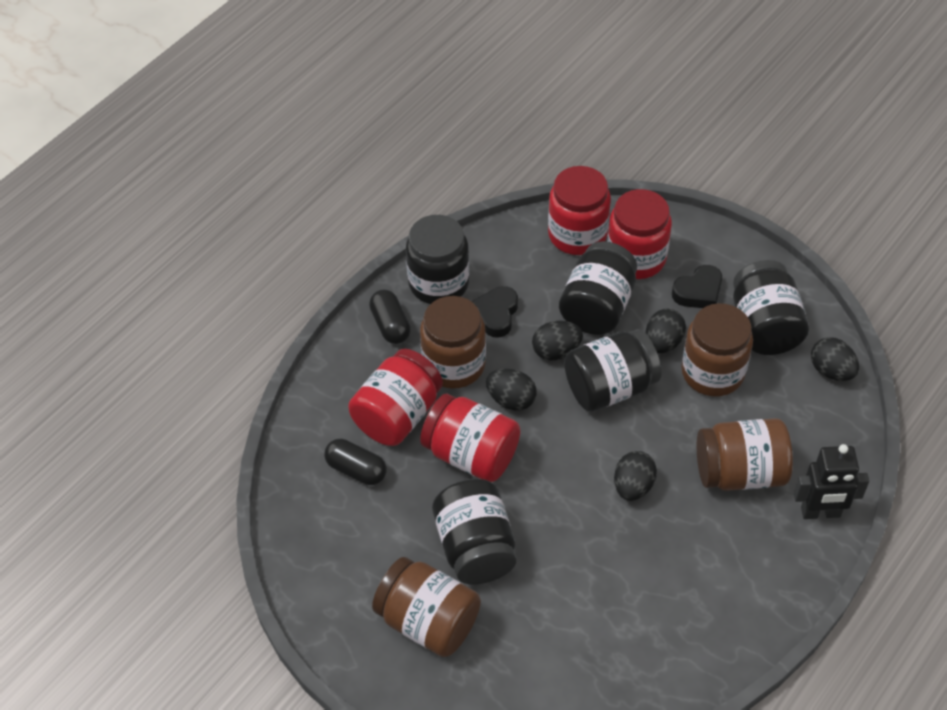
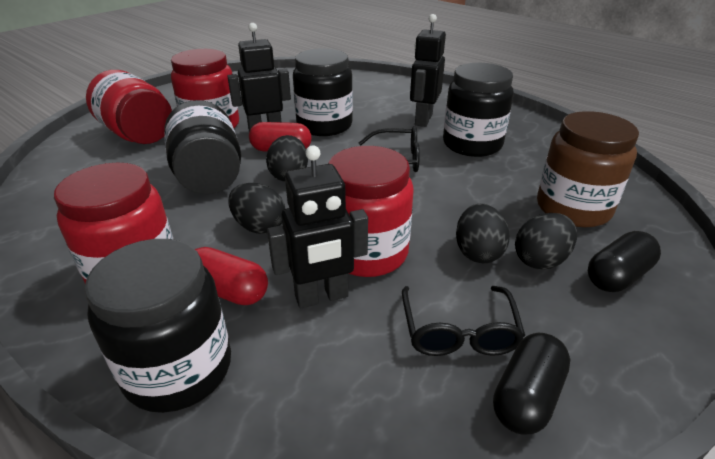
black egg: [486,369,536,411] [532,321,583,361] [614,451,657,501] [645,309,686,353] [811,337,859,381] = 5 -> [228,183,285,234] [266,135,308,182] [456,203,510,263] [515,213,577,270] = 4
black glasses: none = 0 -> [359,126,420,172] [402,286,525,356] = 2
black heart: [471,286,518,338] [672,265,722,308] = 2 -> none = 0
black jar: [406,215,469,304] [432,479,516,584] [559,241,637,335] [564,329,662,412] [733,260,809,355] = 5 -> [84,239,231,413] [164,100,241,194] [293,48,353,136] [443,63,514,157] = 4
black robot: [794,444,869,519] = 1 -> [227,23,291,132] [267,146,368,308] [410,14,446,127] = 3
brown jar: [372,557,481,657] [420,296,486,389] [681,303,753,397] [697,418,793,491] = 4 -> [537,111,639,227] = 1
red capsule: none = 0 -> [195,247,268,305] [249,122,311,152] = 2

